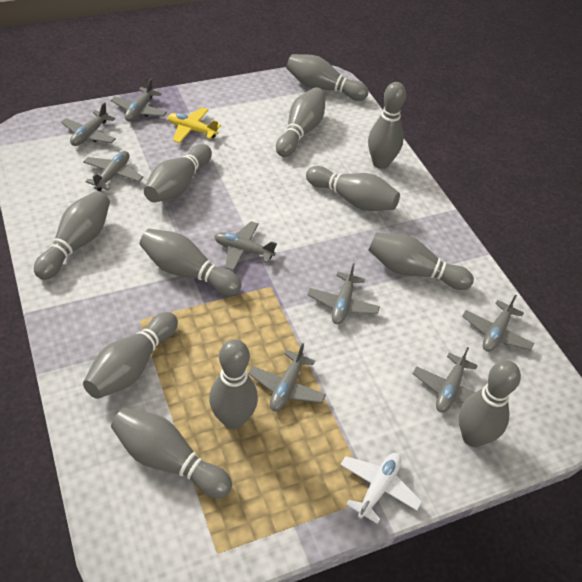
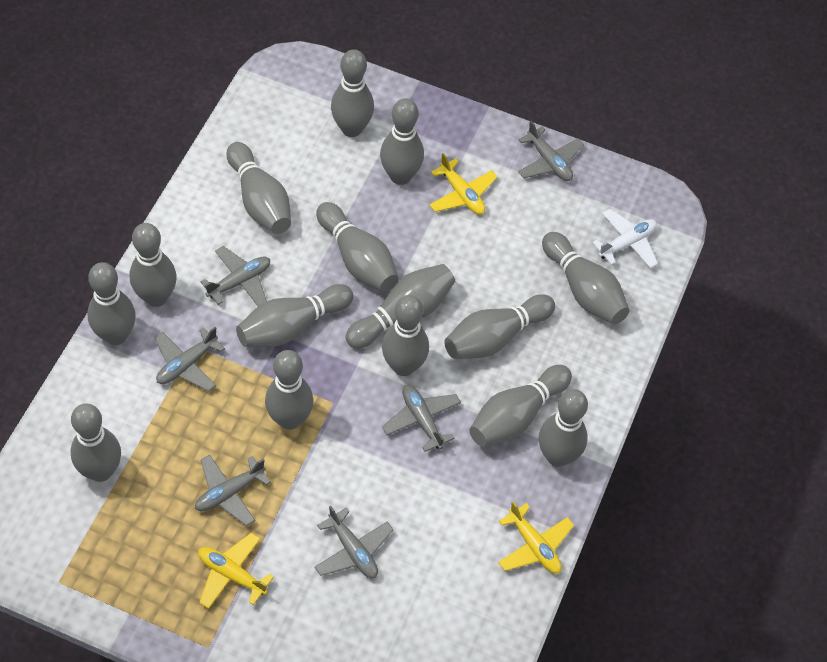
grey bowling pin: [34,191,110,280] [83,312,178,399] [111,408,232,498] [140,229,242,295] [144,144,212,203] [209,339,258,429] [276,87,326,157] [286,54,368,101] [306,166,400,211] [368,82,406,169] [369,233,474,290] [459,360,521,447] = 12 -> [71,403,121,482] [87,262,136,345] [130,223,177,307] [226,142,291,234] [236,284,354,347] [265,350,314,430] [316,202,398,292] [331,49,374,137] [346,264,455,349] [380,98,424,185] [382,295,429,376] [444,294,555,359] [470,365,572,447] [539,389,588,467] [542,232,630,324] = 15
grey plane: [61,102,116,146] [83,151,143,191] [111,78,167,122] [214,221,277,271] [248,343,326,411] [307,263,380,324] [413,347,478,412] [462,295,534,352] = 8 -> [155,327,225,392] [195,454,271,526] [201,246,270,306] [314,506,394,578] [382,385,461,452] [518,121,584,181] = 6
yellow plane: [168,107,221,143] = 1 -> [198,533,274,609] [429,153,497,215] [498,501,574,574] = 3

